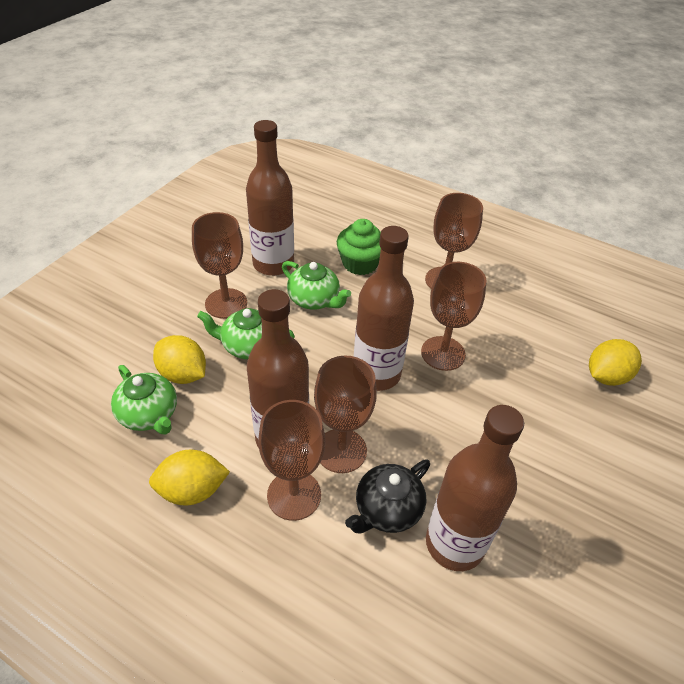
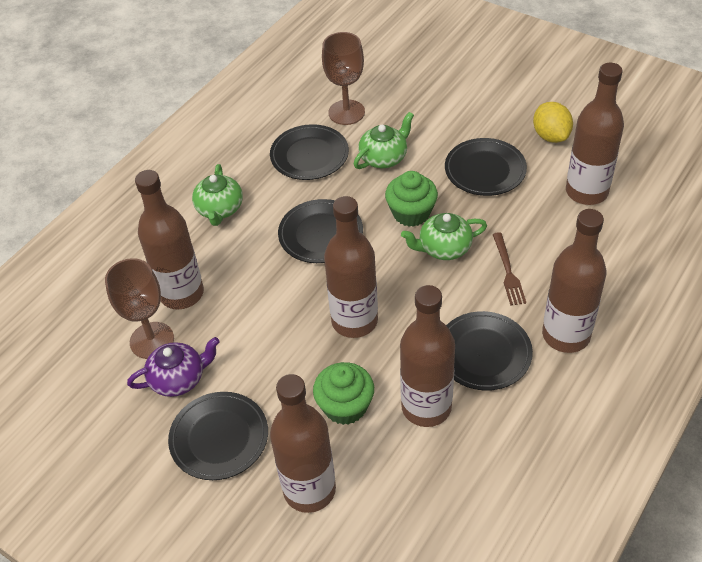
black plate: none = 0 -> [168,392,268,480] [270,124,349,180] [278,199,363,263] [445,138,527,196] [446,311,533,391] = 5
black teapot: [345,459,430,534] = 1 -> none = 0
brown bottle: [246,120,294,276] [247,289,309,448] [354,226,414,391] [426,405,524,571] = 4 -> [135,170,204,309] [270,374,336,513] [324,196,378,338] [400,285,455,427] [542,209,607,353] [566,63,624,205] = 6
brown fork: none = 0 -> [493,232,526,306] = 1
brown goblet: [192,212,247,319] [258,400,325,521] [314,356,377,473] [421,262,487,371] [425,193,483,289] = 5 -> [105,258,174,359] [322,32,365,125] = 2
green cupcake: [337,219,381,275] = 1 -> [313,362,374,425] [385,171,438,227] = 2
purple teapot: none = 0 -> [127,337,220,397] = 1
yellow lemon: [149,450,230,506] [153,335,206,384] [589,339,642,386] = 3 -> [533,102,573,143] = 1

